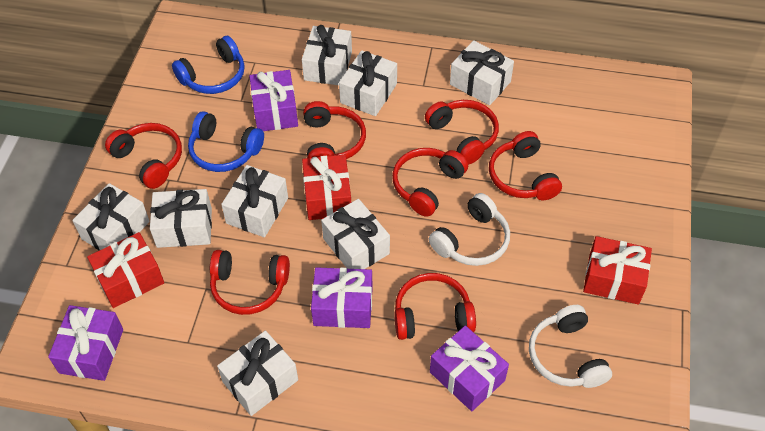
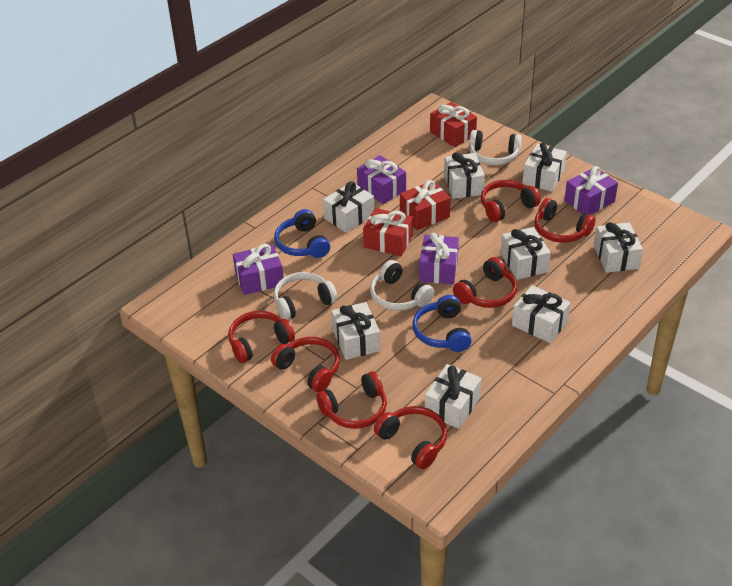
white headphones: [429,193,510,266] [529,305,612,388] = 2 -> [274,272,337,320] [370,260,434,311] [469,130,522,165] = 3

